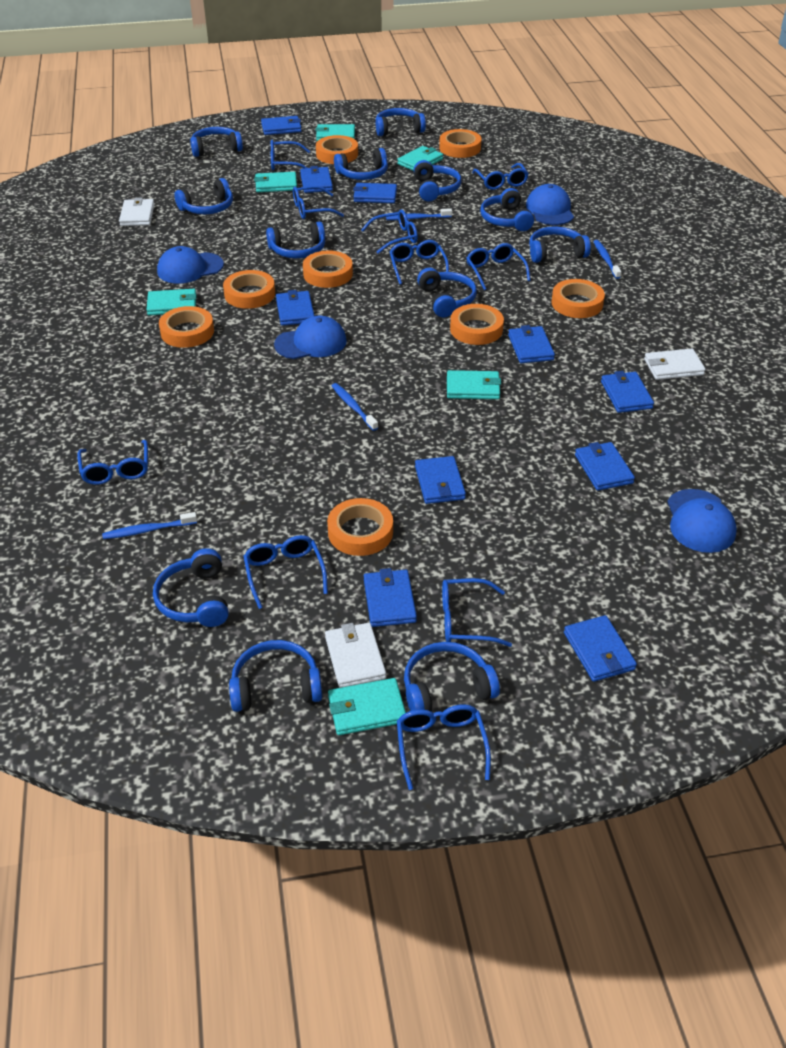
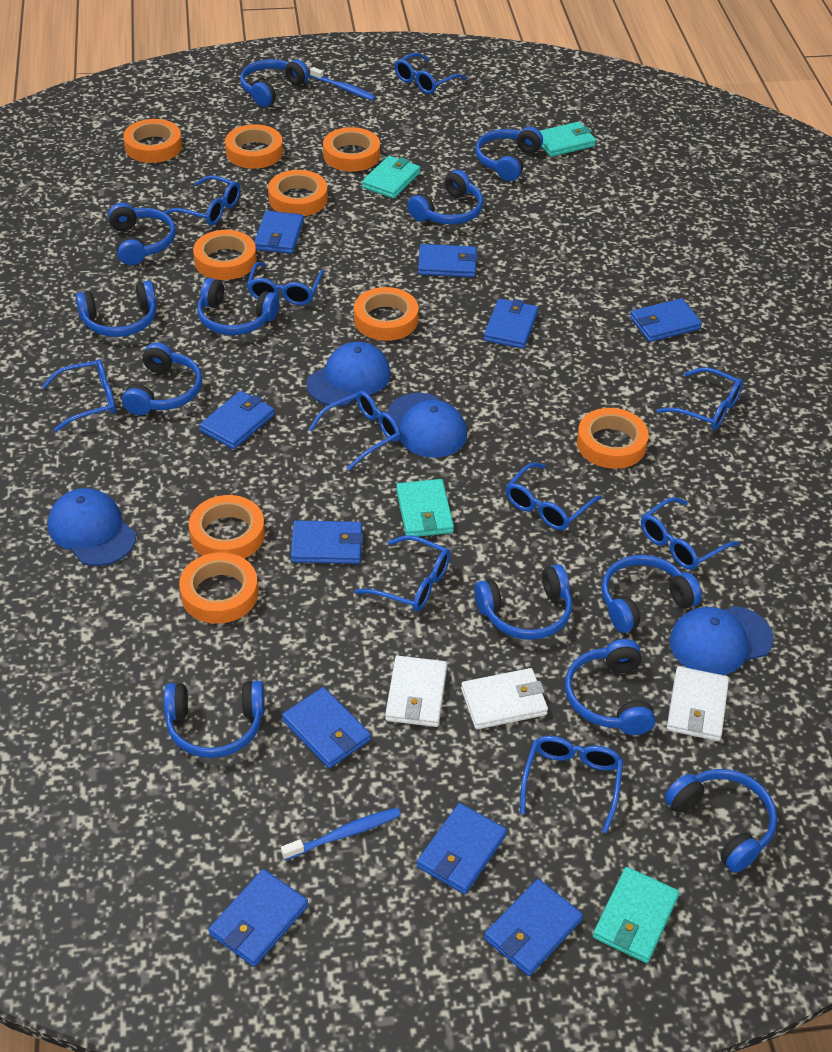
blue toothbrush: [102,512,197,539] [332,383,378,431] [386,208,452,220] [593,240,621,279] = 4 -> [281,808,401,860] [310,67,376,101] = 2
orange tape: [159,306,214,348] [223,270,275,309] [303,250,353,288] [316,135,358,164] [327,498,393,556] [439,129,482,158] [450,304,504,345] [552,279,605,318] = 8 -> [123,119,182,163] [179,552,258,624] [189,495,265,558] [193,230,256,280] [225,124,283,169] [268,170,328,216] [323,127,380,172] [354,287,419,341] [577,408,649,469] = 9
turquoise wallet: [147,289,197,315] [254,172,297,192] [315,124,355,141] [328,678,406,735] [397,146,443,171] [447,370,501,399] = 6 -> [362,156,421,199] [396,479,454,537] [540,122,596,157] [593,867,679,963] = 4

